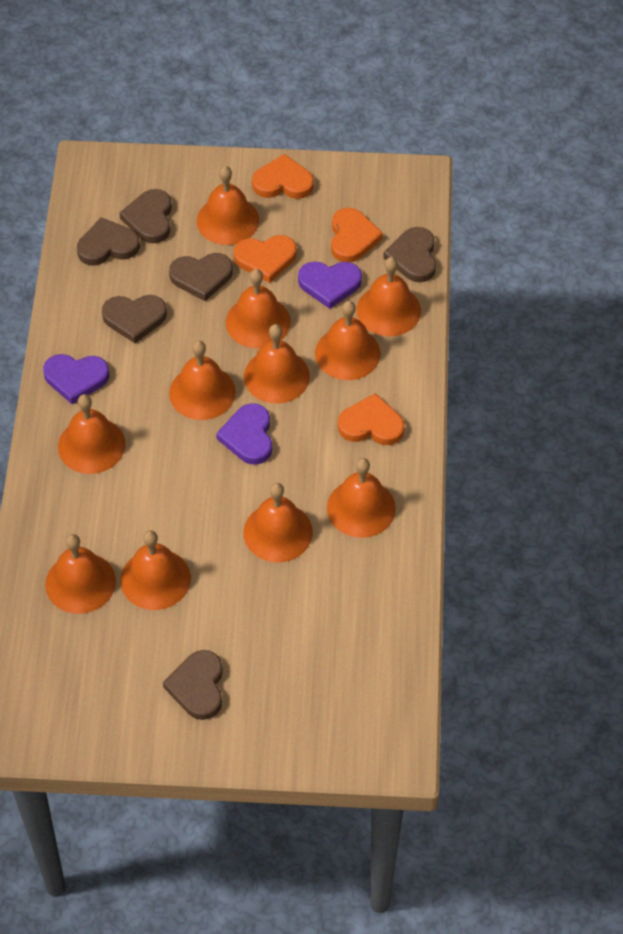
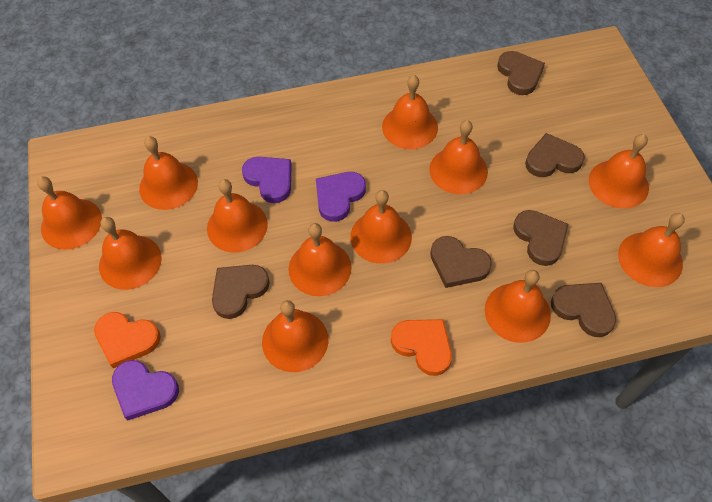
orange bell: [45,534,116,614] [58,394,126,474] [120,530,191,610] [169,341,236,420] [197,166,259,245] [226,269,291,348] [243,483,313,562] [244,324,310,404] [315,301,380,380] [327,458,396,538] [356,257,421,337] = 11 -> [37,177,102,250] [99,217,162,290] [139,136,198,210] [207,179,268,253] [262,300,328,372] [289,223,351,296] [350,190,412,264] [382,75,438,149] [429,120,488,194] [485,270,551,343] [589,134,649,209] [618,213,685,287] = 12
orange heart: [234,235,297,283] [252,154,314,199] [331,208,383,262] [338,393,405,445] = 4 -> [94,312,161,368] [391,319,452,376] = 2

